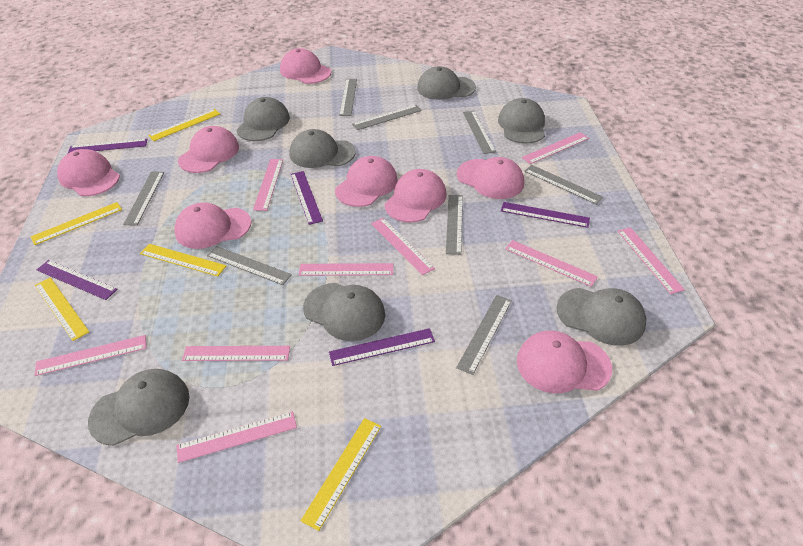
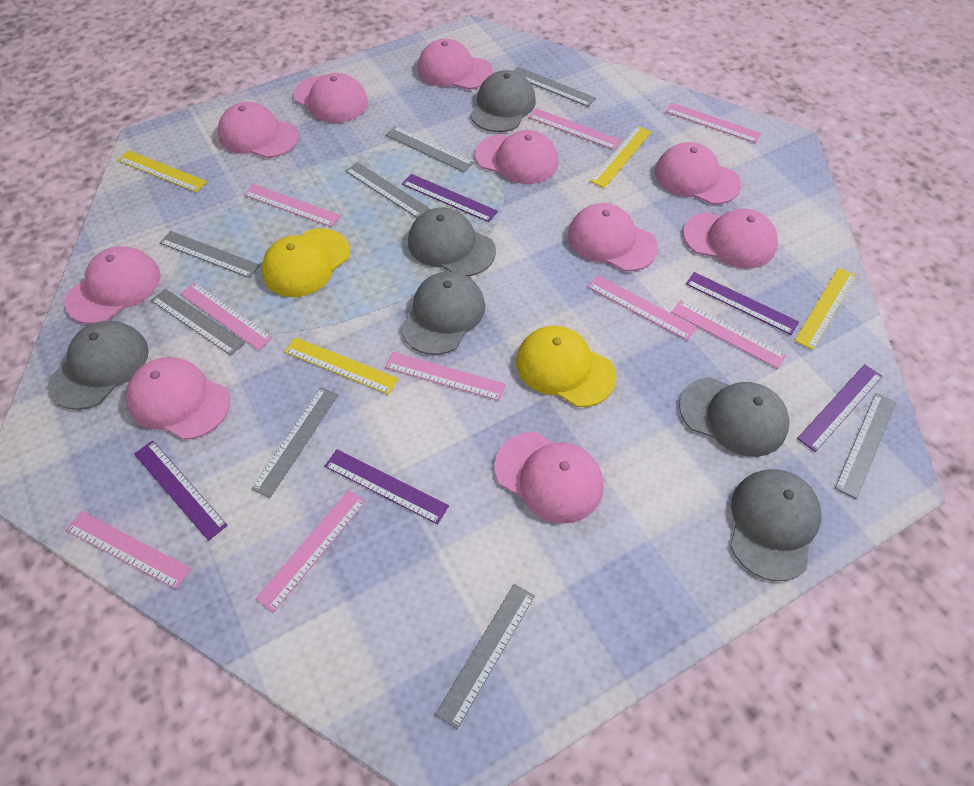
grey cap: [88,369,189,446] [237,97,290,141] [290,129,356,168] [303,283,385,341] [417,66,476,100] [498,98,545,144] [556,288,646,346] = 7 -> [48,321,149,410] [401,271,485,355] [408,208,496,277] [470,70,536,132] [679,377,790,457] [730,469,821,581] = 6
pink cap: [57,149,120,196] [174,202,251,249] [178,126,239,173] [280,48,331,84] [335,156,398,207] [385,169,447,223] [457,157,524,199] [517,331,612,393] = 8 -> [64,246,160,324] [126,357,230,440] [218,102,299,158] [293,73,368,123] [418,39,493,90] [475,130,558,184] [494,432,603,524] [568,203,658,271] [655,142,741,205] [683,208,778,269] = 10
yellow cap: none = 0 -> [262,228,350,297] [516,326,616,407] = 2
yellow ruler: [31,202,122,245] [35,277,89,341] [140,244,226,276] [148,109,220,141] [301,418,381,531] = 5 -> [117,150,207,192] [284,337,399,394] [590,126,651,188] [794,268,856,350] = 4

